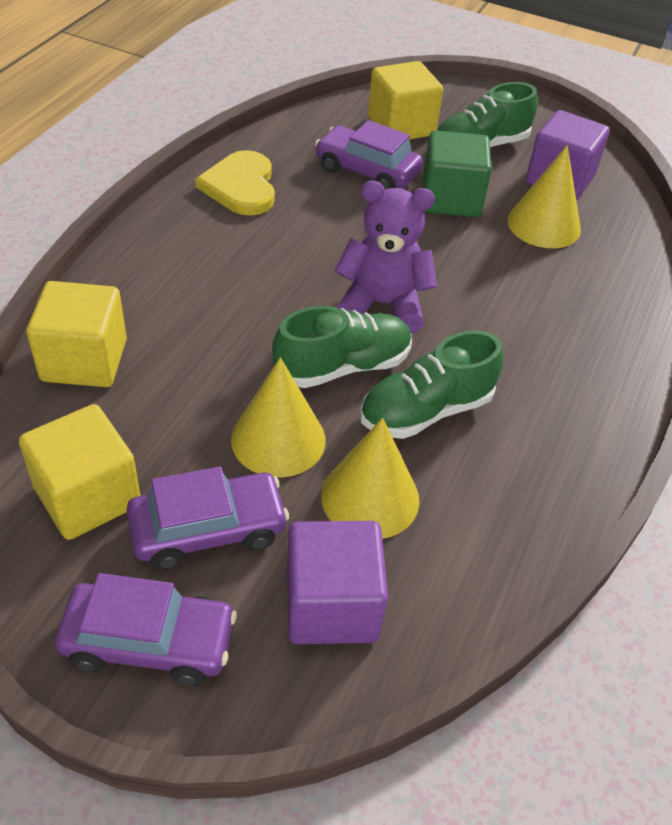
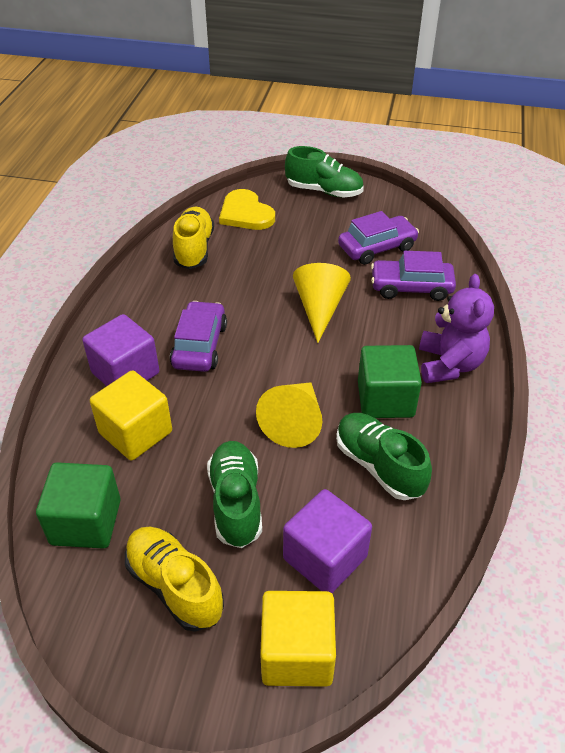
green cube: [422,130,492,217] = 1 -> [36,462,121,549] [358,345,422,418] = 2
yellow cone: [231,357,326,477] [321,418,420,539] [507,145,581,248] = 3 -> [256,382,322,448] [293,263,351,343] = 2
yellow cube: [19,404,140,540] [27,281,127,387] [368,61,443,140] = 3 -> [90,370,172,461] [260,591,336,687] = 2
yellow shoe: none = 0 -> [125,527,224,632] [173,207,214,269] = 2

